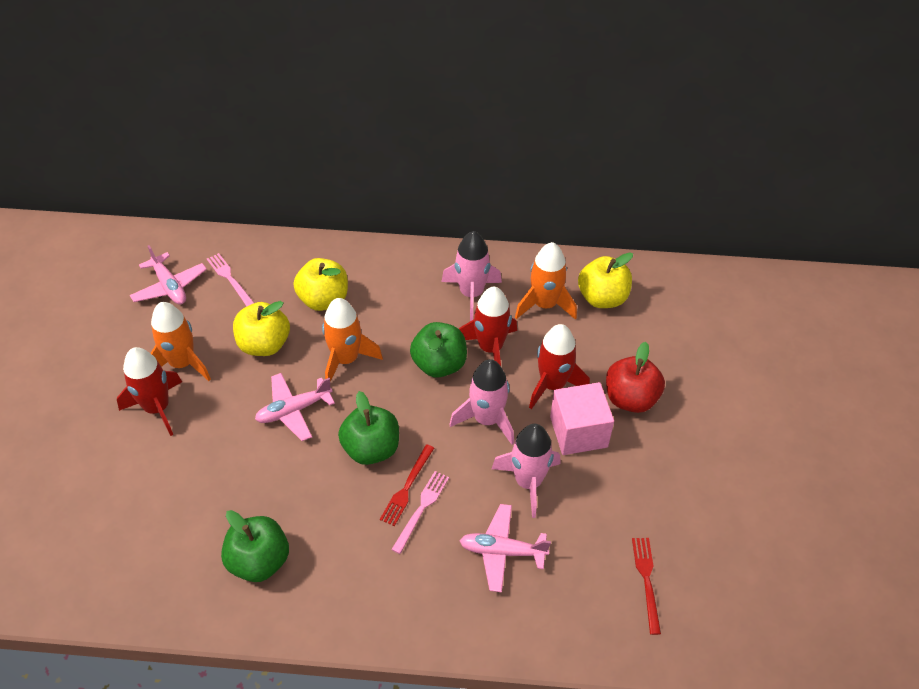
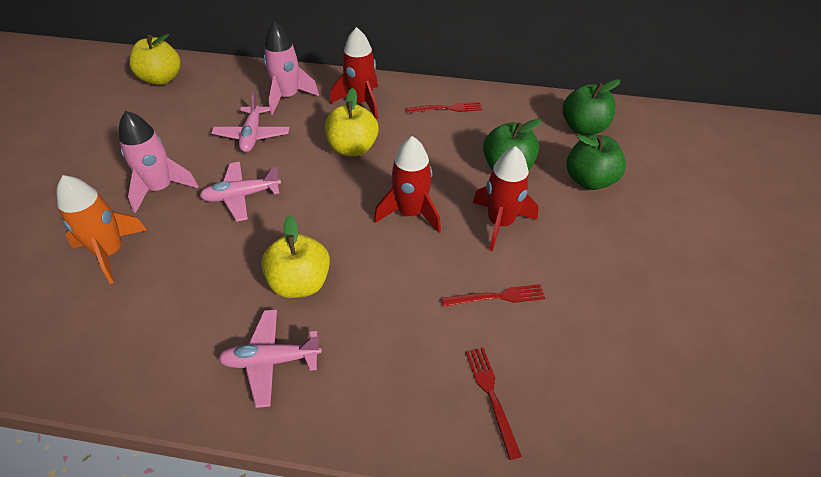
orange rocket: [150,302,211,381] [322,298,383,382] [515,242,577,320] = 3 -> [56,175,147,284] = 1
pink cube: [550,382,614,455] = 1 -> none = 0
pink fork: [207,253,254,307] [391,471,449,554] = 2 -> none = 0
pink rocket: [442,231,502,321] [449,359,514,445] [492,424,561,518] = 3 -> [119,111,198,213] [264,22,319,115] = 2
red apple: [606,342,665,413] = 1 -> none = 0
red fork: [380,444,434,526] [632,538,661,635] = 2 -> [406,102,482,113] [442,284,545,307] [465,348,522,460] = 3

